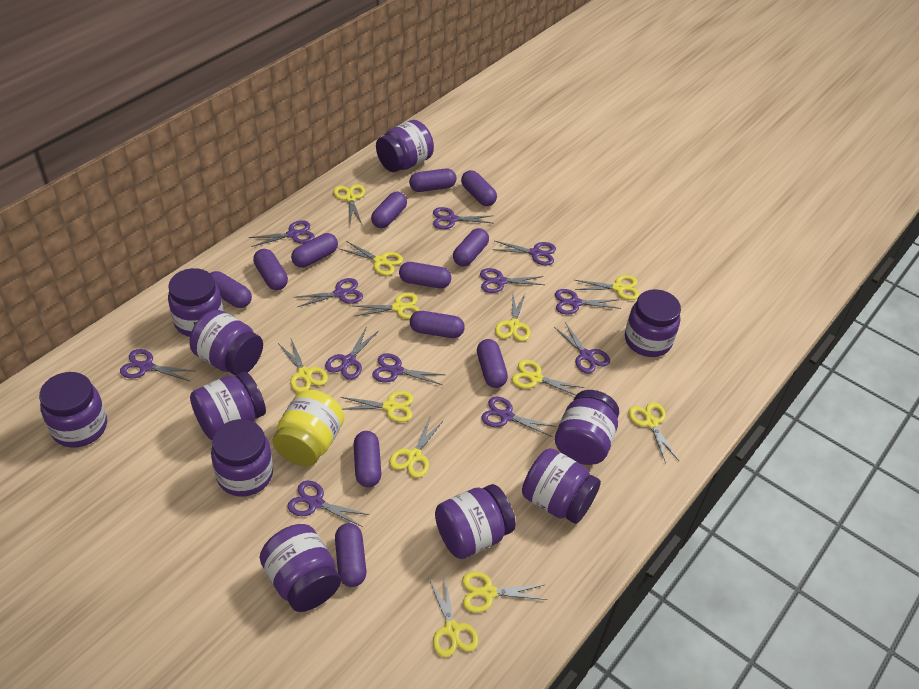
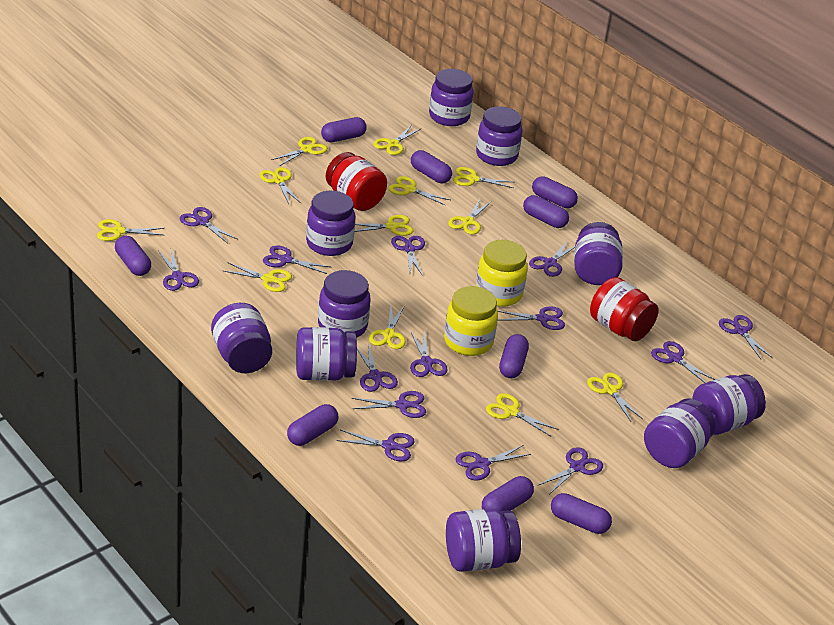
purple capsule: [210,271,252,308] [253,249,288,290] [291,233,338,268] [335,523,366,587] [354,431,381,487] [371,192,407,228] [399,262,451,288] [409,168,457,192] [410,311,465,338] [453,228,489,266] [461,170,497,206] [477,339,508,388] = 12 -> [115,236,151,276] [287,404,338,446] [321,117,367,142] [411,150,452,183] [482,476,534,512] [499,334,529,378] [523,195,569,228] [532,176,578,208] [551,493,612,534] = 9
purple jar: [39,372,107,448] [168,268,223,337] [190,310,263,375] [190,372,266,440] [211,419,273,497] [260,524,341,612] [376,120,434,172] [435,484,516,559] [522,448,601,524] [555,390,619,465] [625,289,681,357] = 11 -> [211,303,272,373] [296,327,357,381] [306,191,355,256] [318,270,371,338] [429,69,474,126] [446,508,521,572] [476,106,522,166] [574,222,623,285] [644,398,715,468] [692,374,766,435] = 10
purple scissors: [120,349,194,381] [249,220,315,247] [288,481,369,527] [294,278,363,307] [325,326,378,380] [372,353,445,385] [433,207,494,229] [480,268,544,293] [481,397,557,437] [492,241,556,265] [554,322,610,374] [555,289,621,315] = 12 -> [158,249,199,291] [180,207,238,244] [263,245,331,274] [337,430,415,461] [352,391,426,418] [357,343,398,392] [391,236,425,276] [410,331,448,377] [456,445,531,480] [497,306,565,330] [529,241,575,277] [538,447,603,493] [651,341,715,383] [719,315,773,359] = 14
red jar: none = 0 -> [326,152,387,211] [590,277,659,341] = 2
yellow jar: [272,390,344,466] = 1 -> [444,286,498,356] [476,240,528,307] = 2

